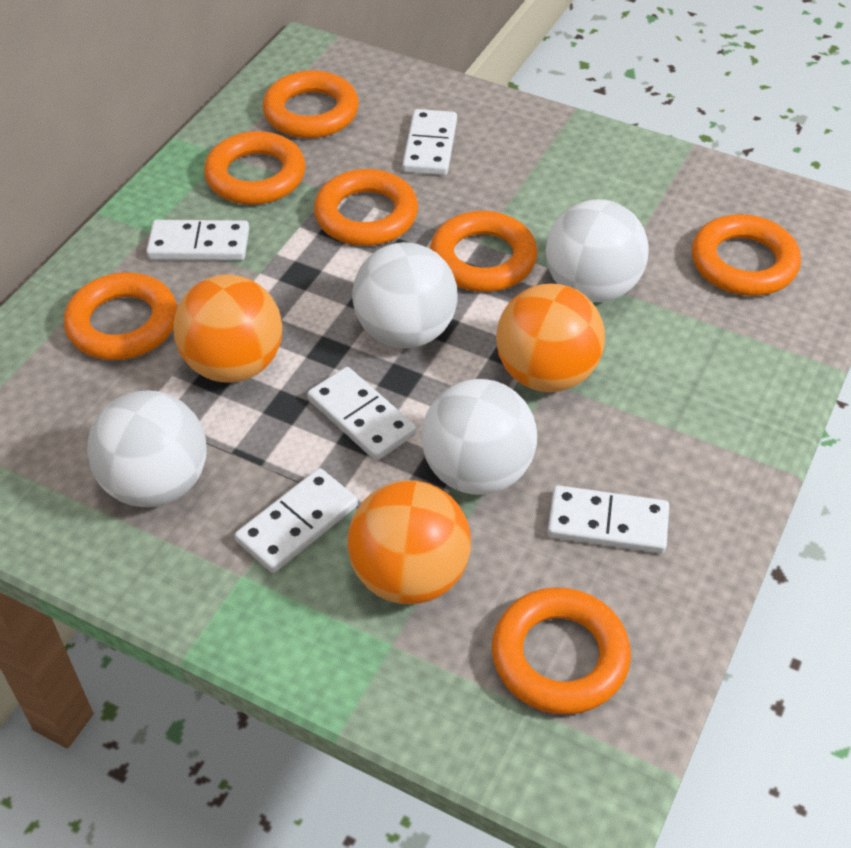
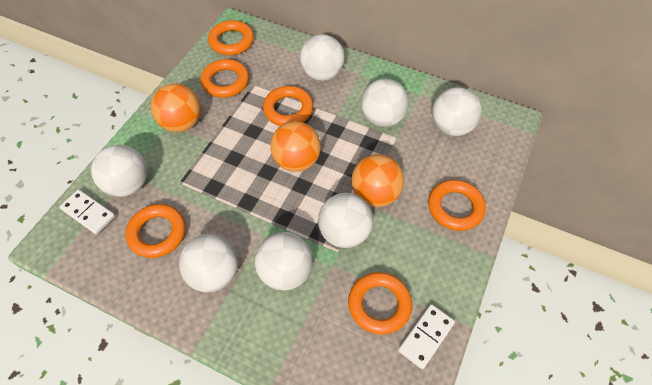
orange ring: [64,273,177,360] [204,131,306,205] [262,70,359,138] [314,169,418,246] [430,211,537,292] [492,587,631,715] [692,214,801,296] = 7 -> [125,204,186,258] [200,59,249,98] [208,20,254,55] [263,86,313,126] [348,272,412,334] [428,180,486,231] = 6
white ball: [87,390,207,507] [352,242,457,348] [421,379,537,495] [546,199,649,302] = 4 -> [91,145,148,197] [179,234,238,292] [255,232,313,291] [300,34,345,81] [318,193,373,248] [361,79,409,127] [432,87,482,136] = 7
white domino: [146,220,249,260] [235,468,358,573] [307,367,416,461] [402,109,457,175] [547,485,669,554] = 5 -> [59,189,115,235] [398,304,455,369] = 2

